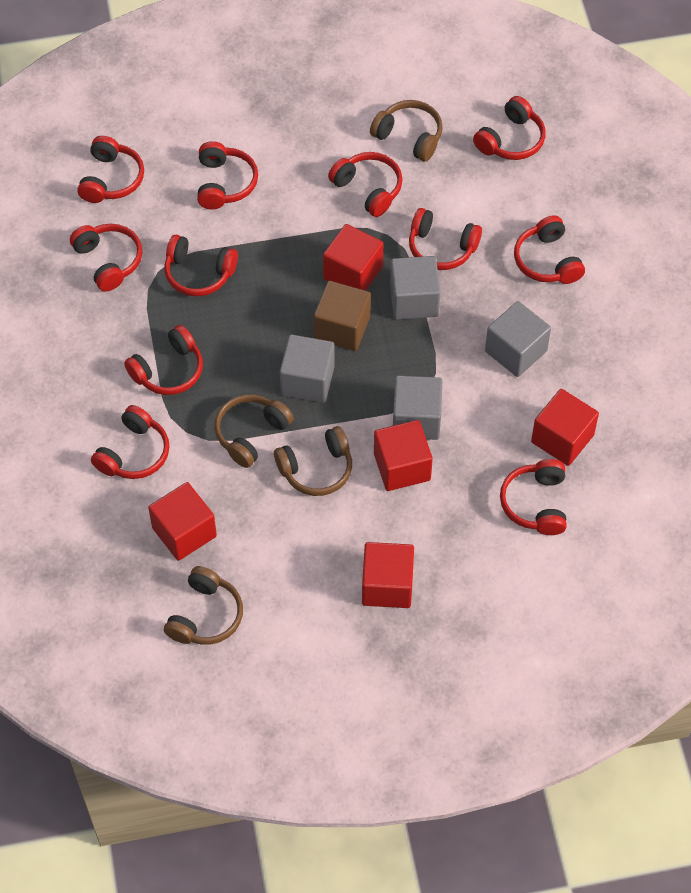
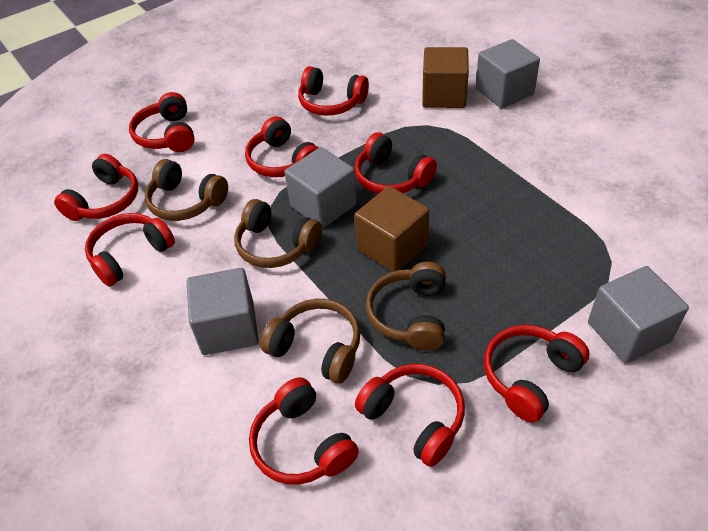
brown cube: [314,281,371,351] = 1 -> [354,186,429,272] [422,47,469,108] = 2
red cube: [148,482,217,561] [323,224,383,291] [362,542,414,608] [374,420,433,491] [531,389,599,466] = 5 -> none = 0
red headphones: [70,224,142,291] [77,136,144,203] [91,405,169,479] [124,325,203,395] [164,235,238,296] [197,141,258,209] [328,152,402,217] [409,208,482,270] [473,96,545,160] [500,459,567,535] [514,215,585,284] = 11 -> [54,154,138,221] [85,213,175,287] [129,92,195,152] [245,116,319,177] [249,377,359,485] [298,66,369,116] [355,132,437,194] [355,364,465,467] [484,325,590,422] = 9

